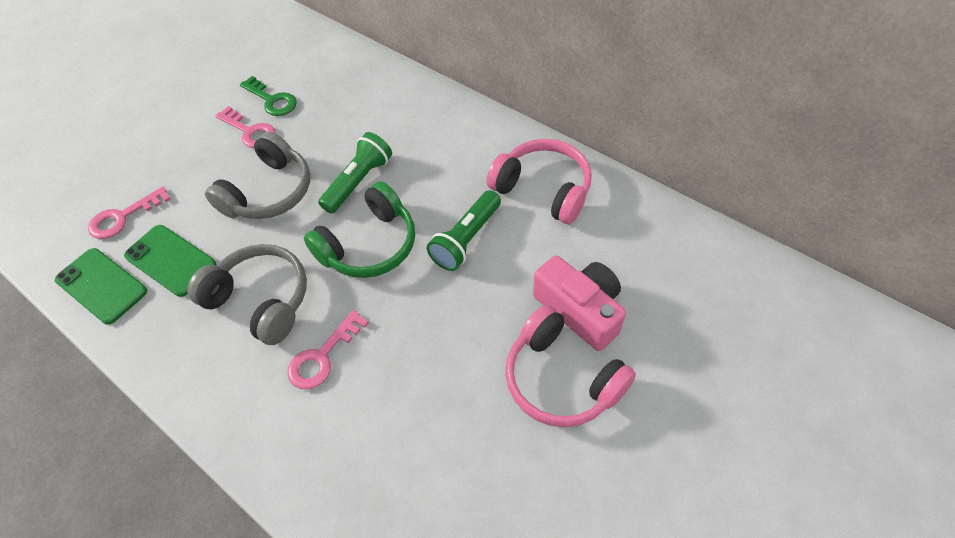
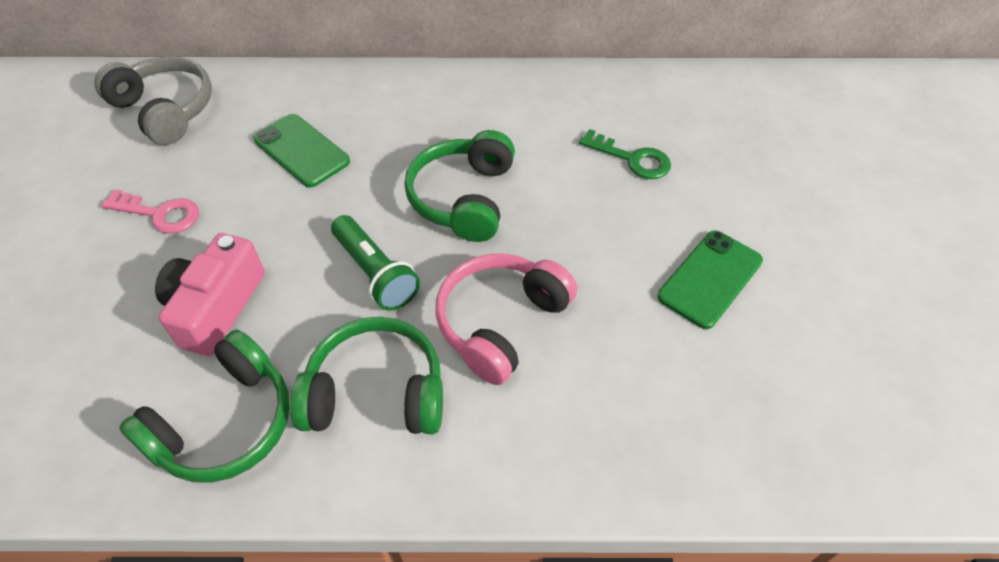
green flashlight: [318,132,392,214] [427,190,501,271] = 2 -> [331,215,420,311] = 1
green headphones: [304,181,415,278] = 1 -> [119,329,290,483] [290,317,443,434] [404,130,515,242] = 3
grey headphones: [187,244,307,345] [205,132,310,219] = 2 -> [94,56,212,145] = 1
pink headphones: [487,139,592,224] [505,305,636,427] = 2 -> [435,254,577,385] = 1
pink key: [88,187,170,239] [215,106,276,148] [288,310,369,389] = 3 -> [101,189,199,234] = 1

